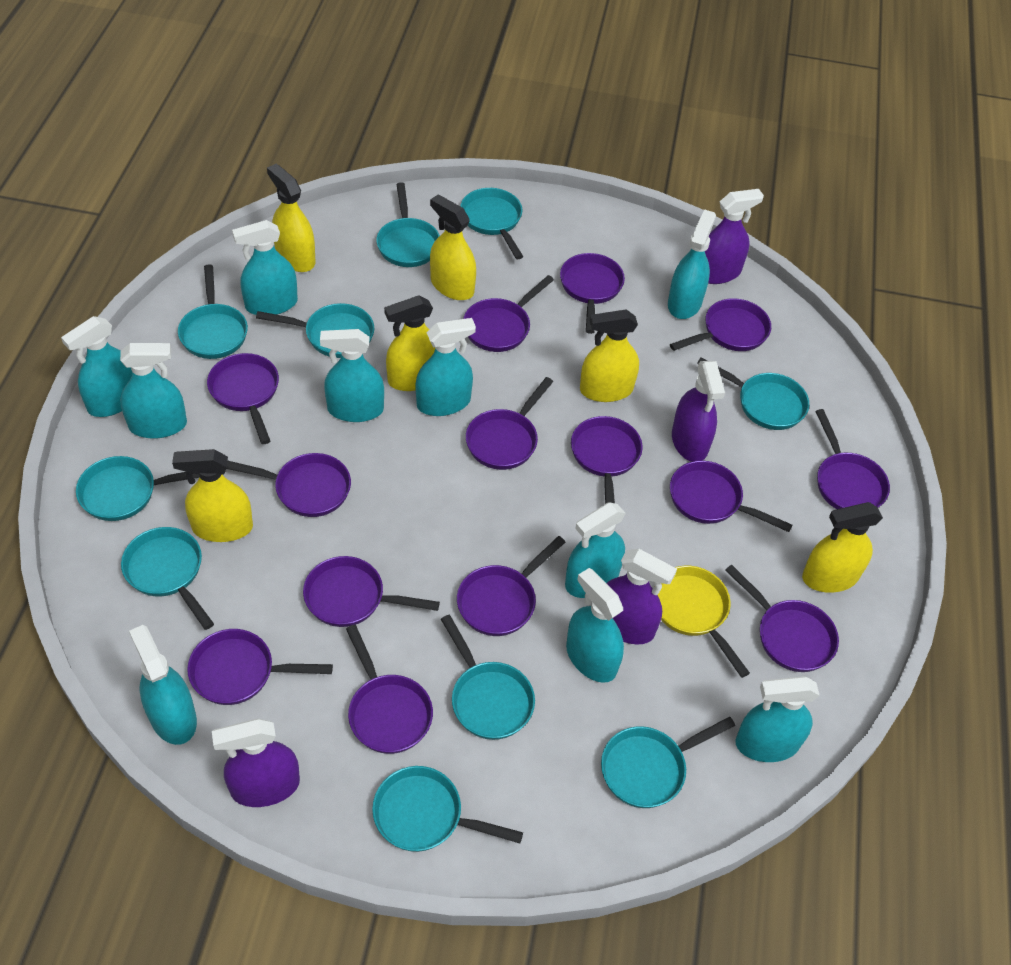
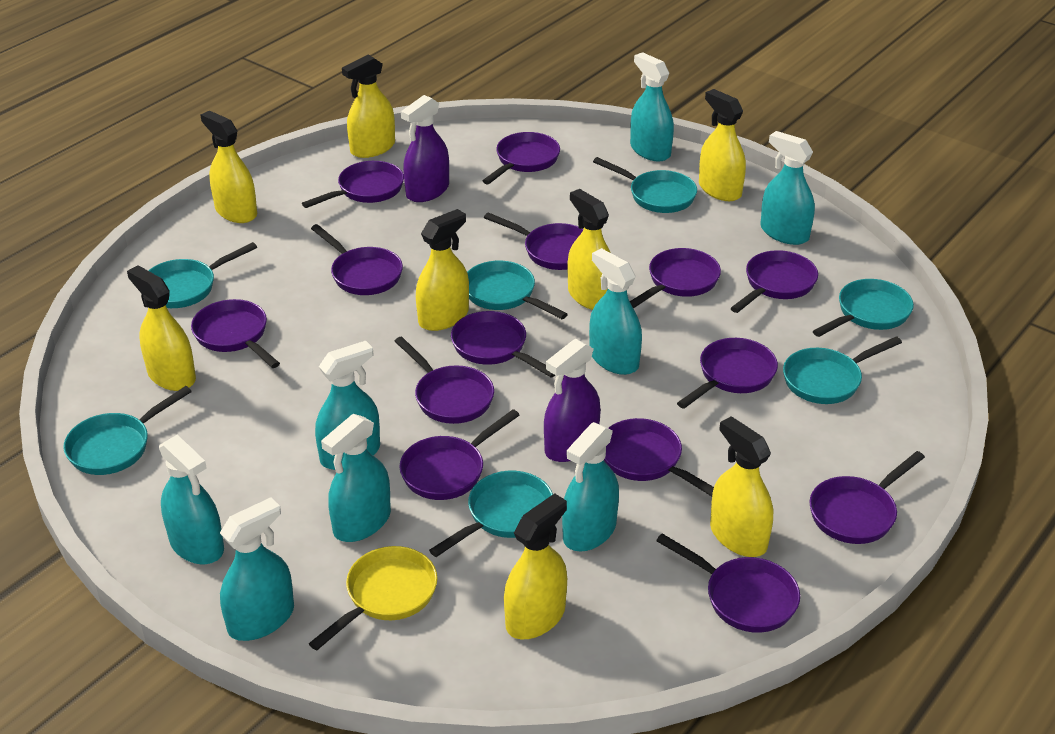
purple spray bottle: [212,718,300,807] [606,549,677,644] [672,360,725,462] [705,189,764,284] = 4 -> [401,95,449,202] [544,339,601,462] = 2
turquoise pan: [76,456,199,521] [121,527,214,630] [178,264,248,359] [256,303,374,358] [372,766,523,852] [376,182,440,267] [441,615,535,740] [460,188,524,259] [601,717,736,808] [697,357,809,430] = 10 -> [63,386,192,475] [148,242,257,308] [429,471,553,557] [467,261,568,319] [593,157,697,213] [783,336,902,404] [813,279,914,337] = 7
turquoise spray bottle: [61,316,132,417] [120,343,187,439] [129,625,197,745] [232,220,298,315] [320,329,384,422] [415,318,476,416] [565,503,626,598] [566,568,624,683] [668,209,716,319] [736,676,820,762] = 10 -> [159,435,224,564] [220,497,294,641] [315,341,380,470] [321,414,391,542] [562,422,619,551] [589,248,642,375] [630,52,674,162] [760,131,815,245] = 8
yellow spray bottle: [172,449,253,542] [267,164,315,272] [384,296,435,391] [430,194,476,300] [580,309,639,402] [802,502,883,593] = 6 -> [127,265,196,391] [200,111,257,223] [342,54,395,158] [416,209,469,331] [504,493,567,639] [568,189,611,310] [699,89,746,201] [710,416,773,557] = 8

